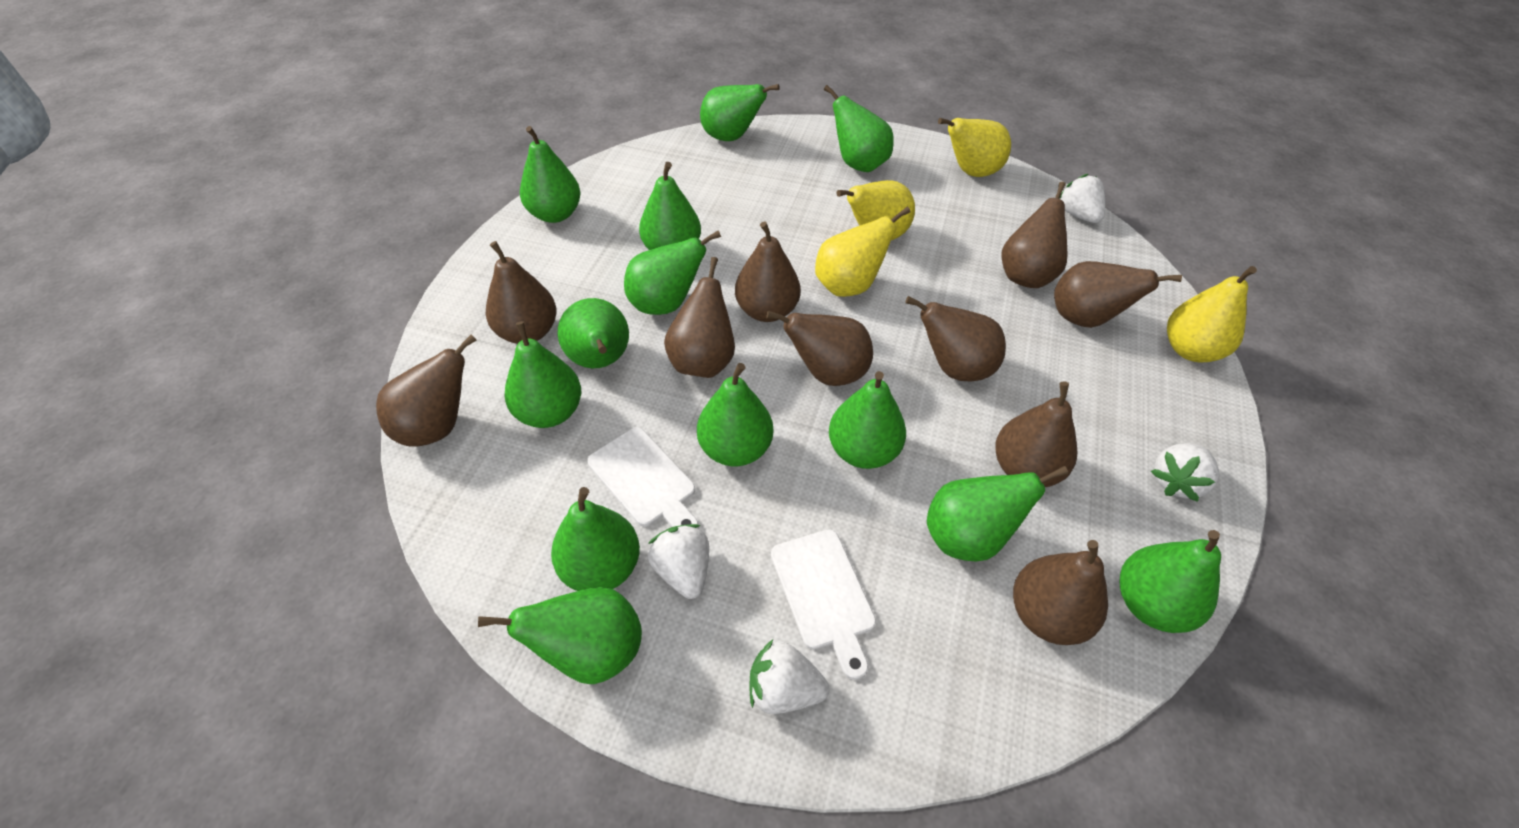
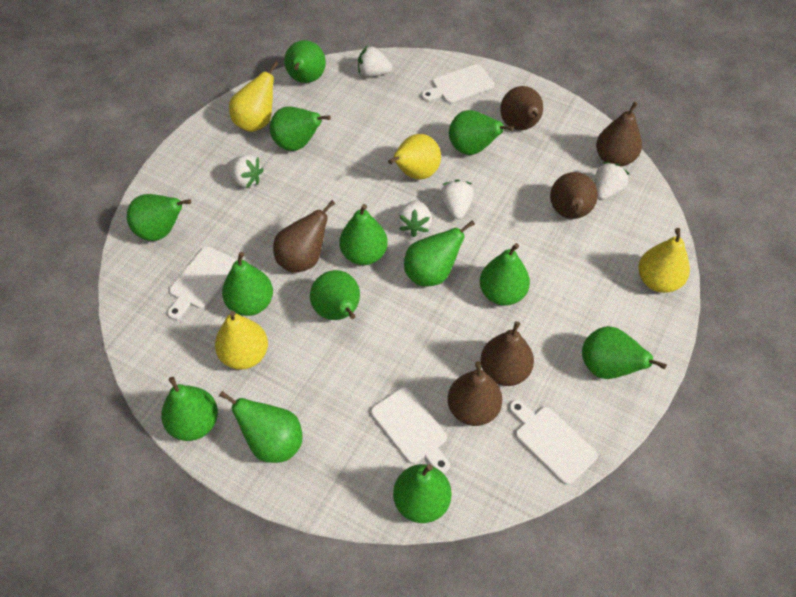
brown pear: [376,334,476,446] [486,241,557,344] [664,257,735,378] [735,222,801,322] [766,311,873,386] [905,296,1006,382] [995,381,1077,487] [1001,182,1068,288] [1013,540,1108,645] [1054,261,1182,328] = 10 -> [273,200,335,273] [448,361,502,426] [480,321,534,386] [500,86,543,130] [550,172,598,219] [596,101,642,167] = 6
white cutting board: [587,427,699,529] [771,529,876,680] = 2 -> [168,246,237,320] [371,387,450,473] [422,64,494,103] [509,400,598,485] = 4
white strawberry: [648,524,709,599] [749,639,829,714] [1059,174,1105,223] [1151,443,1219,502] = 4 -> [226,154,264,188] [358,46,392,77] [398,200,432,237] [440,180,474,219] [595,162,629,200] = 5

